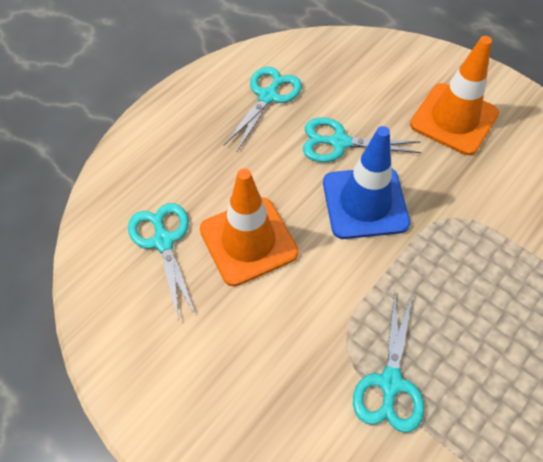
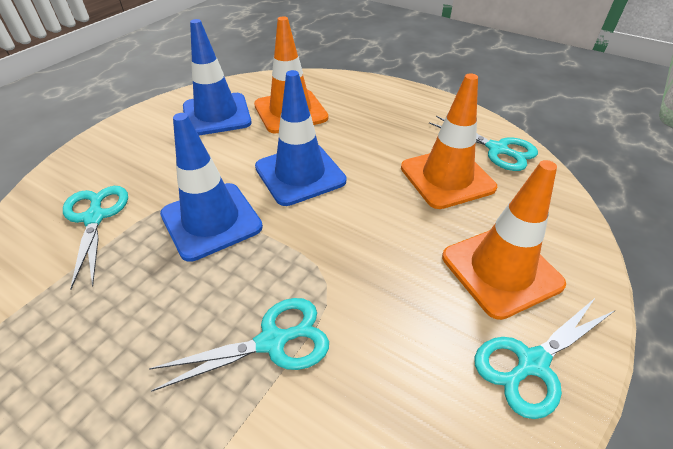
blue traffic cone: [323,126,410,239] = 1 -> [160,113,263,262] [183,19,251,136] [255,70,346,206] = 3
orange traffic cone: [200,168,299,286] [410,36,499,155] = 2 -> [254,16,328,134] [401,73,497,209] [442,160,566,320] = 3

